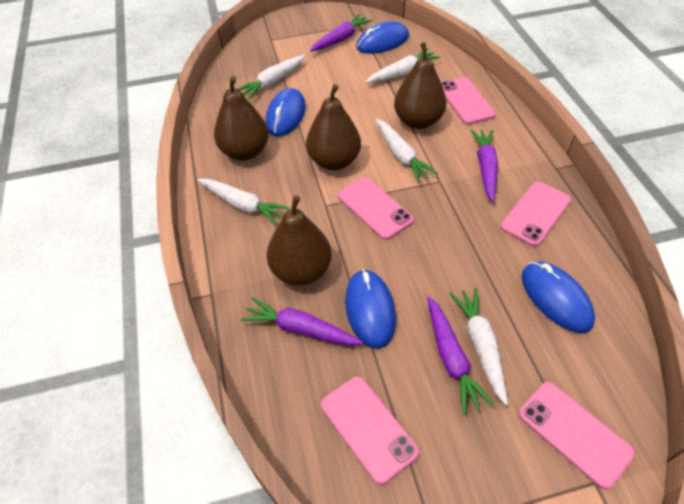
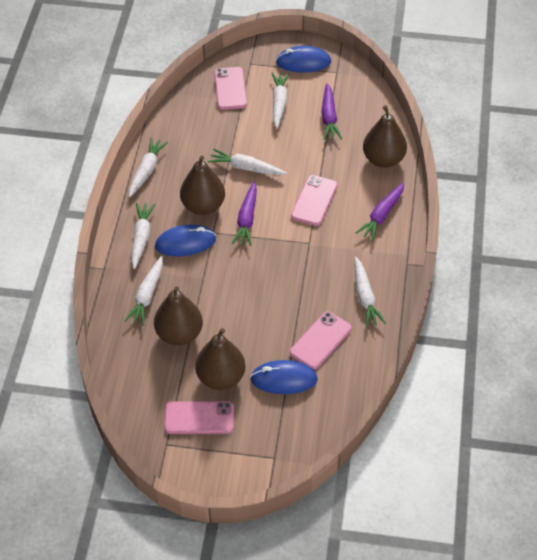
blue mouse: [265,88,306,136] [345,269,396,349] [356,21,409,54] [522,262,595,333] = 4 -> [155,224,216,256] [250,360,318,394] [276,46,331,73] = 3
pink phone: [321,376,419,485] [337,177,414,240] [441,77,496,125] [501,182,571,247] [519,382,635,489] = 5 -> [164,401,234,434] [214,67,247,110] [290,311,352,370] [291,175,338,226] = 4
purple carrot: [241,297,363,346] [310,14,372,52] [427,296,494,415] [470,129,498,202] = 4 -> [232,181,257,246] [321,83,342,140] [356,182,404,241] = 3
white carrot: [197,179,290,225] [238,55,306,99] [365,48,440,83] [376,119,438,182] [449,288,508,405] = 5 -> [124,256,163,326] [129,138,168,197] [131,203,155,269] [208,149,287,176] [272,72,290,128] [355,257,386,327] = 6

